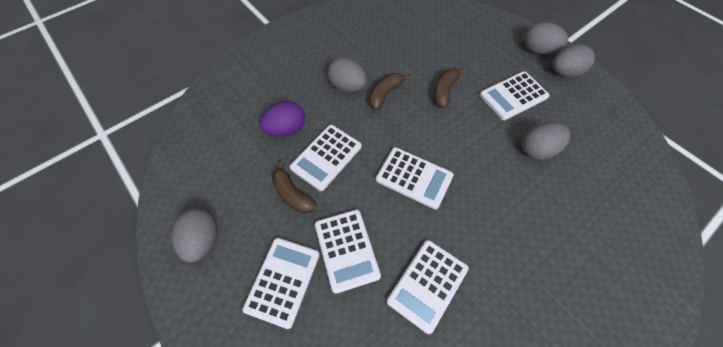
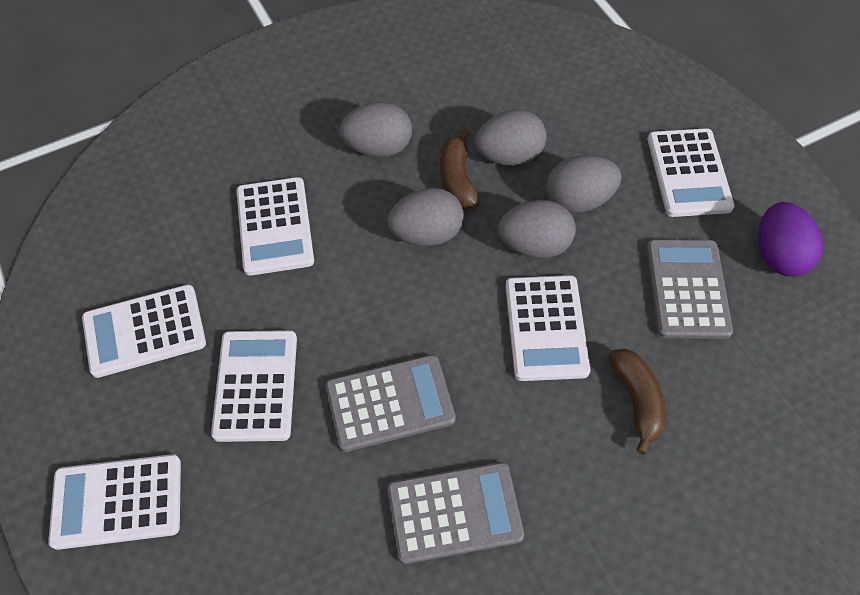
brown banana: [272,162,317,214] [369,73,410,110] [434,68,465,108] = 3 -> [440,129,479,209] [608,349,666,454] = 2
grey calculator: none = 0 -> [326,355,456,452] [388,462,524,564] [647,240,733,339] = 3

